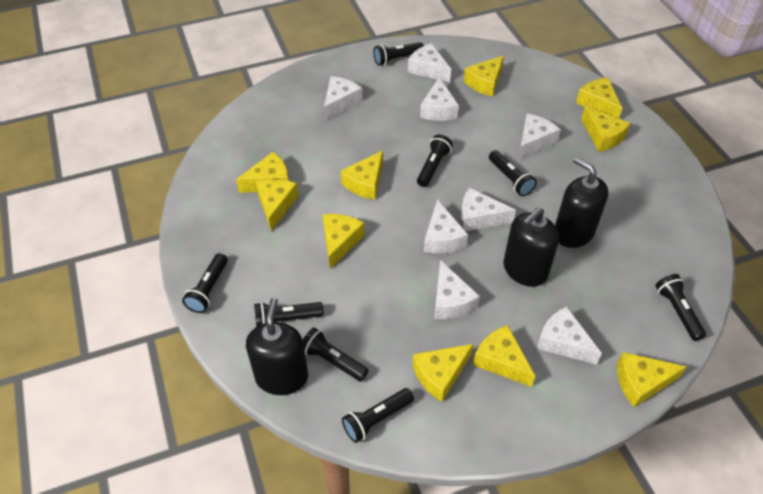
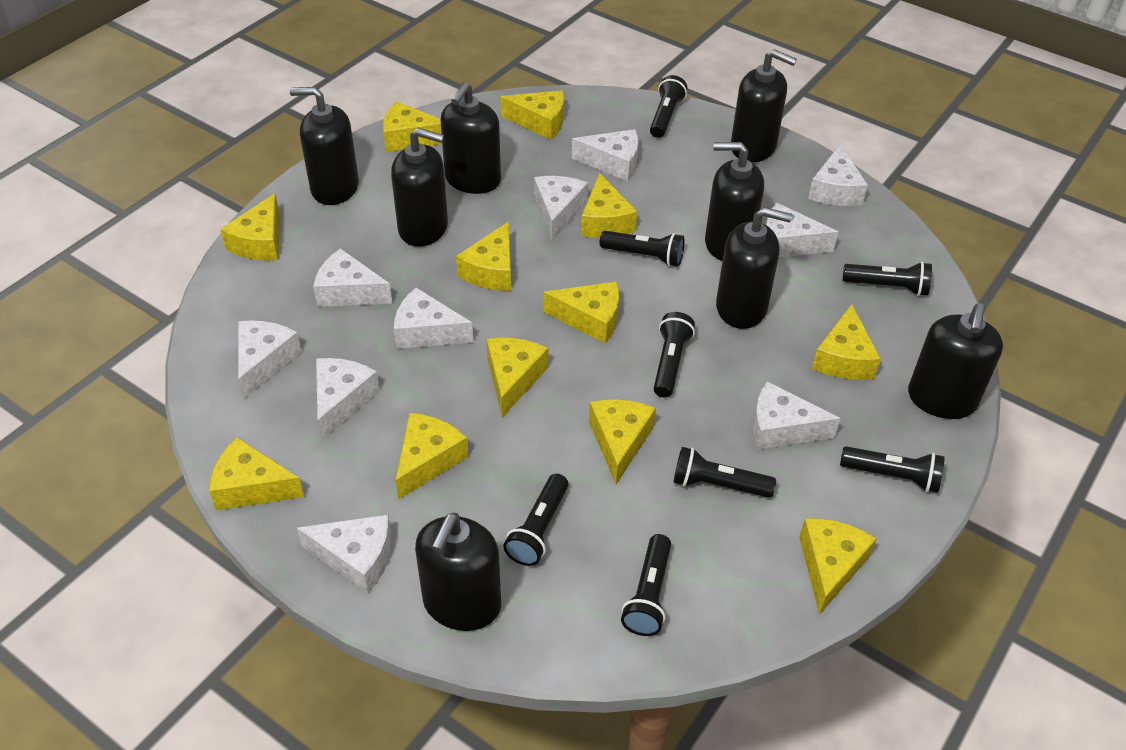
black soap dispenser: [246,298,308,395] [503,208,559,287] [555,157,608,248] = 3 -> [290,87,359,205] [391,128,448,247] [415,513,501,631] [440,82,501,194] [705,142,764,261] [716,207,792,329] [731,49,797,162] [908,303,1003,419] = 8
white cheese: [324,76,363,120] [408,43,451,82] [420,77,459,121] [424,199,468,253] [434,260,480,319] [461,188,516,231] [518,113,561,159] [536,306,602,365] = 8 -> [238,320,302,399] [297,515,391,593] [313,248,392,307] [316,358,380,440] [394,287,473,349] [534,176,588,241] [572,129,638,181] [752,381,841,450] [766,203,838,257] [808,144,868,206] = 10
yellow cheese: [236,152,289,193] [256,179,298,231] [323,214,365,269] [341,150,383,200] [413,344,474,402] [464,55,504,97] [473,325,535,387] [576,78,622,118] [581,106,631,152] [617,352,687,407] = 10 -> [209,437,304,510] [220,194,280,261] [383,102,442,152] [396,413,469,499] [456,222,511,291] [487,338,548,417] [500,90,564,140] [543,282,619,344] [581,173,637,238] [589,399,656,484] [799,518,877,615] [812,304,881,380] = 12

